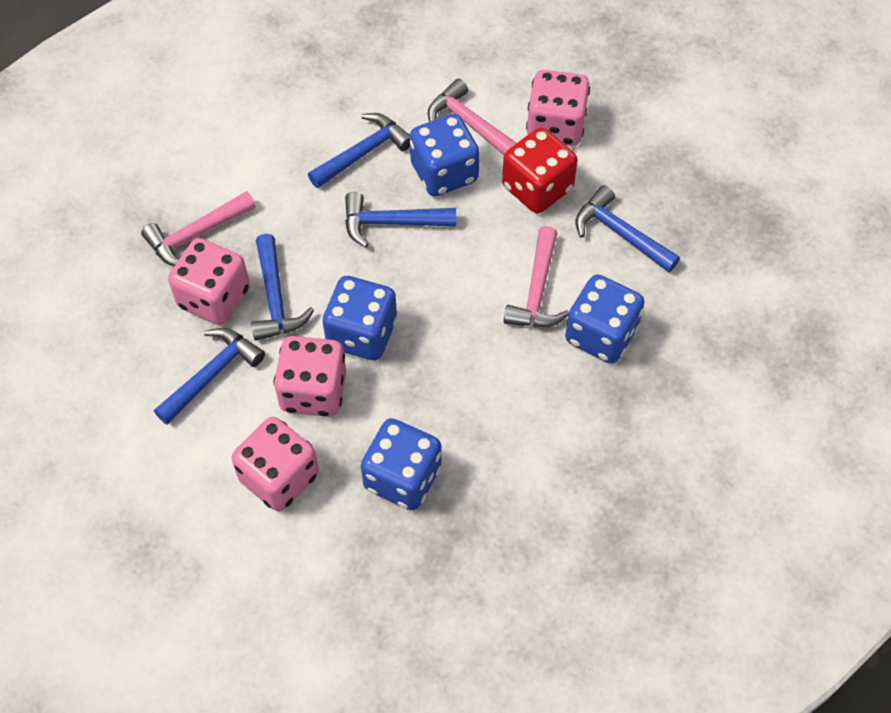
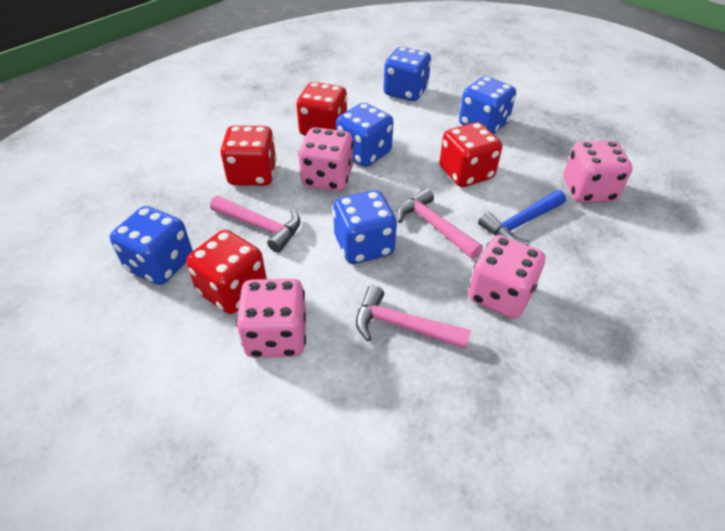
blue dice: [323,276,397,360] [361,418,442,510] [410,114,480,196] [565,274,645,363] = 4 -> [110,206,193,285] [333,190,397,264] [336,103,394,167] [384,47,431,101] [459,76,516,134] = 5
blue hammer: [154,328,265,425] [251,234,314,341] [308,113,410,188] [345,192,456,248] [576,185,680,272] = 5 -> [478,190,566,245] = 1
red dice: [502,127,578,213] = 1 -> [186,230,267,314] [220,125,277,186] [296,82,347,136] [439,122,502,187] = 4

